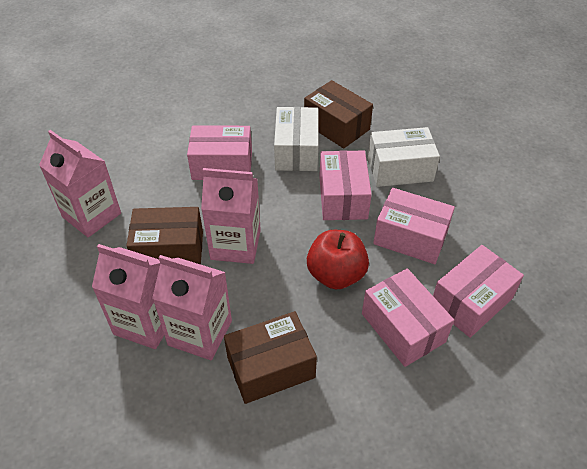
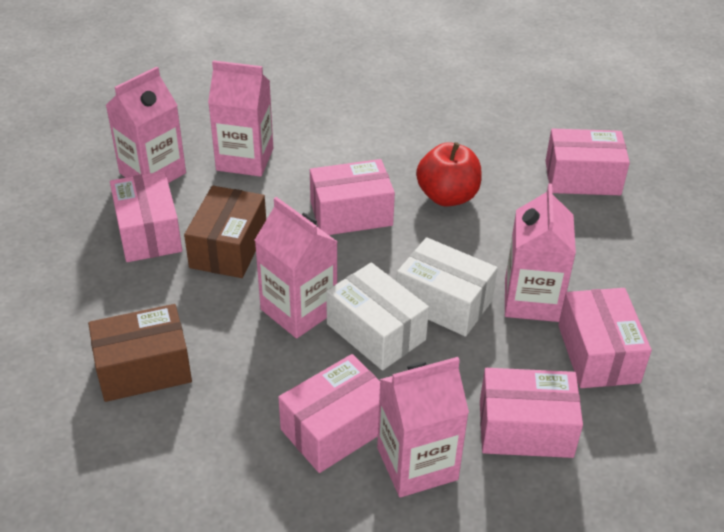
brown box: [127,207,203,264] [224,311,317,404] [304,80,373,148] = 3 -> [88,304,192,402] [184,186,266,278] = 2
pink box: [187,125,252,180] [319,150,372,220] [362,268,454,367] [373,188,455,264] [433,245,524,338] = 5 -> [110,171,182,262] [278,354,380,473] [310,159,395,235] [480,368,583,458] [546,128,630,195] [558,288,652,388] = 6
pink carton: [39,130,121,238] [92,244,164,349] [152,255,232,360] [201,168,261,264] = 4 -> [106,67,186,183] [208,60,273,177] [255,197,338,338] [377,357,469,497] [505,183,576,322] = 5

